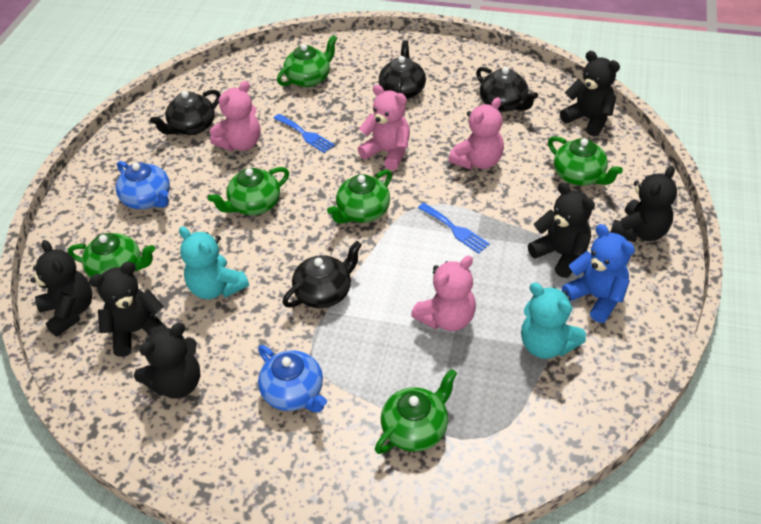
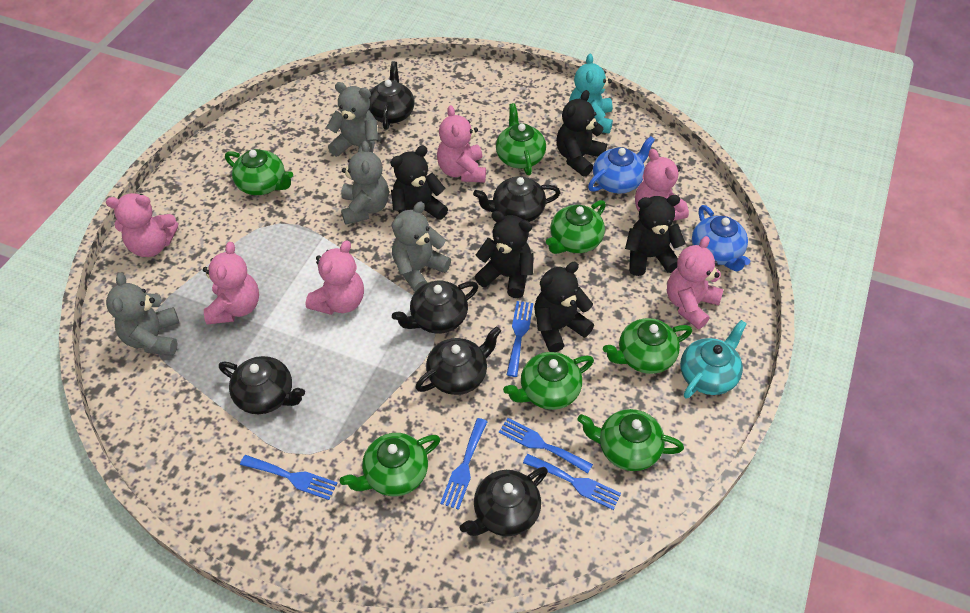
black teapot: [150,90,221,135] [282,241,362,308] [379,40,426,99] [476,67,538,112] = 4 -> [219,356,305,414] [369,61,414,130] [392,281,478,334] [415,326,501,395] [460,467,548,536] [473,176,561,222] = 6
black teddy bear: [30,240,92,337] [89,262,167,357] [134,323,200,399] [528,182,595,278] [560,51,620,136] [610,166,677,243] = 6 -> [390,146,448,220] [475,211,533,298] [534,262,594,352] [556,90,607,177] [625,195,686,276] = 5
blue fork: [273,114,335,153] [418,203,490,254] = 2 -> [240,455,337,500] [440,418,488,510] [499,418,593,474] [507,301,533,377] [523,454,621,510] = 5
blue teddy bear: [562,224,635,323] = 1 -> none = 0
green teapot: [68,233,155,278] [208,167,289,215] [277,35,337,87] [327,170,392,224] [375,369,457,454] [548,136,623,185] = 6 -> [225,149,293,195] [340,433,440,496] [496,103,546,175] [503,352,594,410] [546,200,606,254] [577,409,684,471] [603,318,692,374] = 7
grey teddy bear: none = 0 -> [106,273,179,356] [327,82,378,157] [341,141,389,225] [392,202,451,292] = 4
pink teddy bear: [210,81,260,151] [358,85,410,170] [411,256,476,331] [449,97,504,170] = 4 -> [106,193,178,257] [203,242,259,325] [306,240,364,315] [437,105,486,183] [635,149,689,221] [667,236,723,329] = 6
turquoise teapot: none = 0 -> [680,320,747,399] = 1
turquoise teddy bear: [179,227,249,299] [521,283,586,359] = 2 -> [569,54,613,134] = 1

